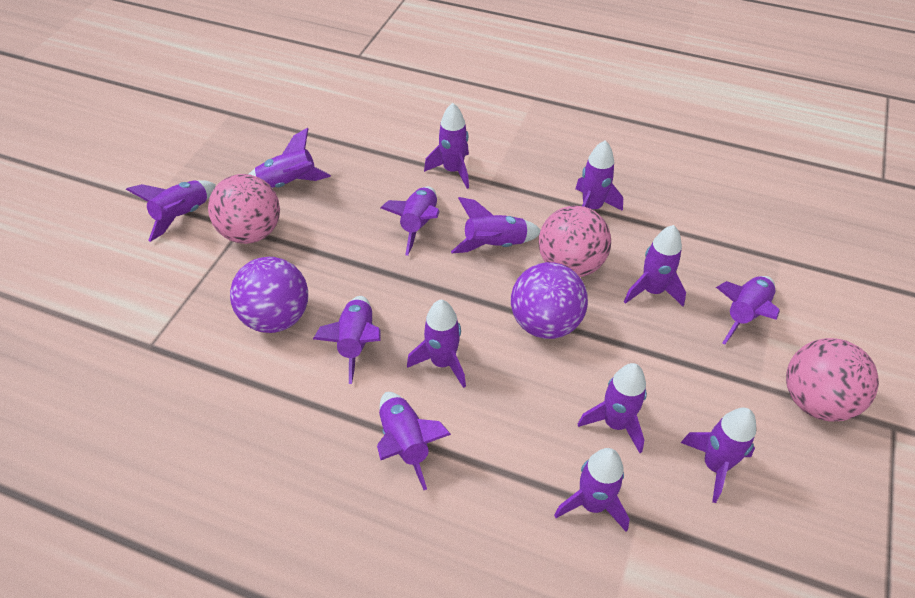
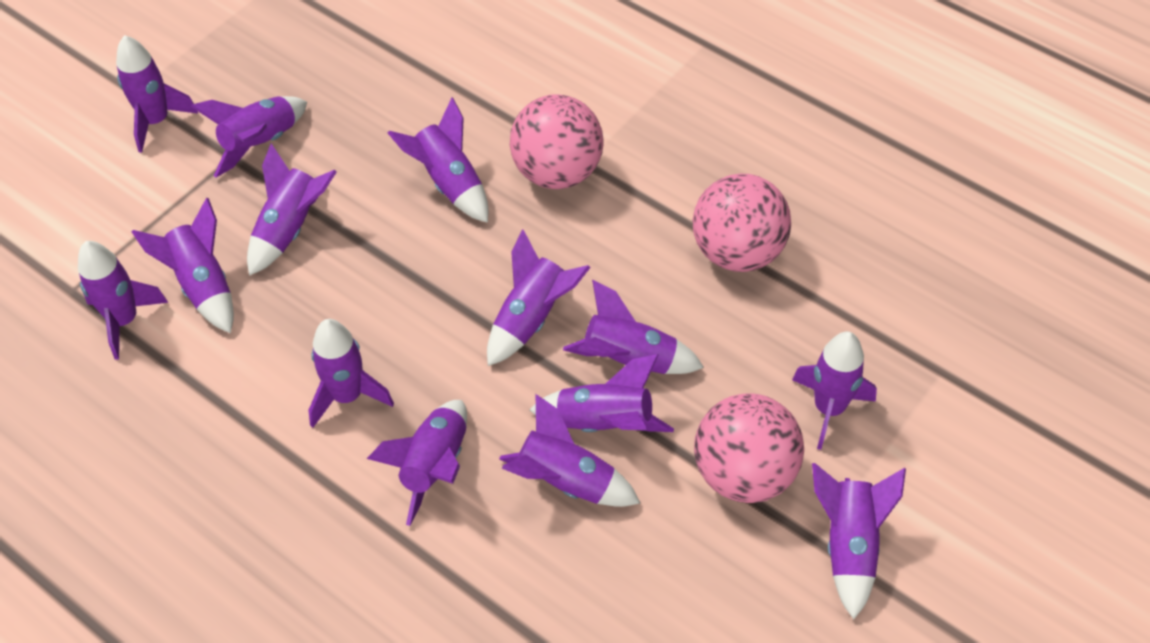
purple ball: [230,257,308,333] [511,262,588,339] = 2 -> none = 0

